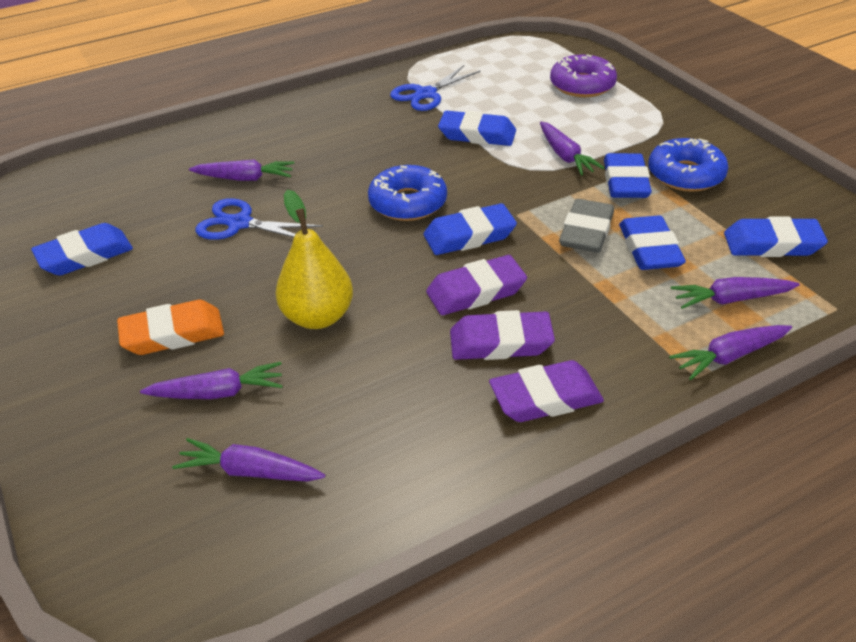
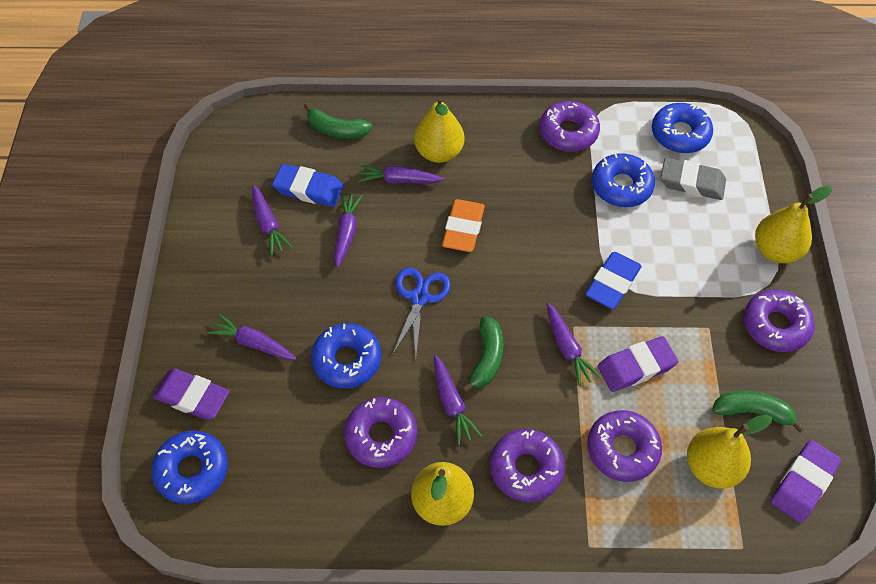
blue donut: [368,165,447,221] [648,138,729,192] = 2 -> [151,431,228,504] [311,323,381,388] [592,153,655,207] [652,103,713,153] = 4
blue eraser: [31,223,133,276] [424,203,517,255] [438,111,516,146] [604,153,652,198] [619,215,686,270] [724,216,828,257] = 6 -> [272,164,344,207] [585,252,642,309] = 2
blue scissors: [195,198,323,240] [390,65,481,111] = 2 -> [392,267,451,356] = 1
green banana: none = 0 -> [304,103,372,139] [462,316,503,393] [712,391,804,433] = 3
purple donut: [550,54,617,97] = 1 -> [344,397,417,468] [490,429,565,502] [539,101,600,152] [587,410,662,482] [744,289,815,352] = 5
yellow pear: [275,189,353,329] = 1 -> [411,462,474,526] [414,96,464,163] [687,415,772,489] [755,185,832,263] = 4

